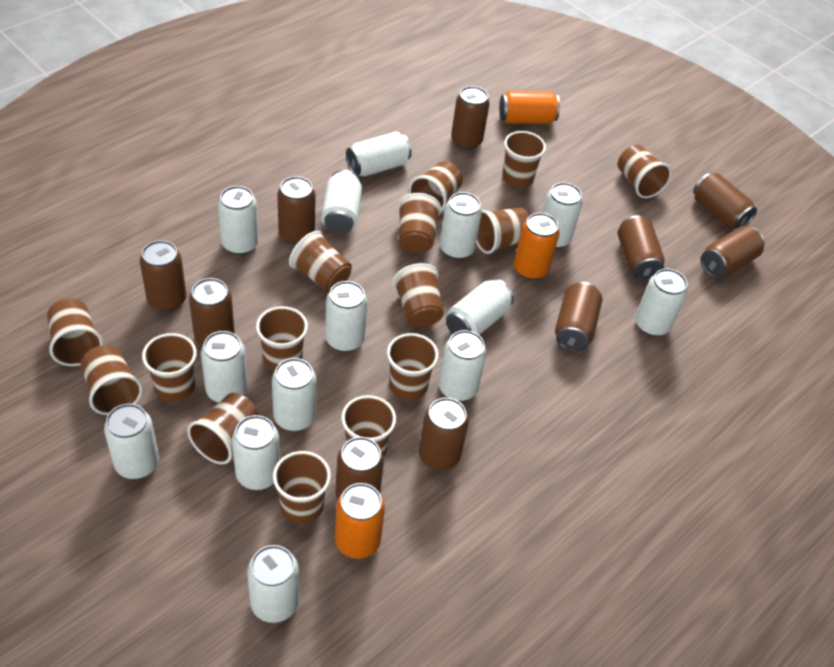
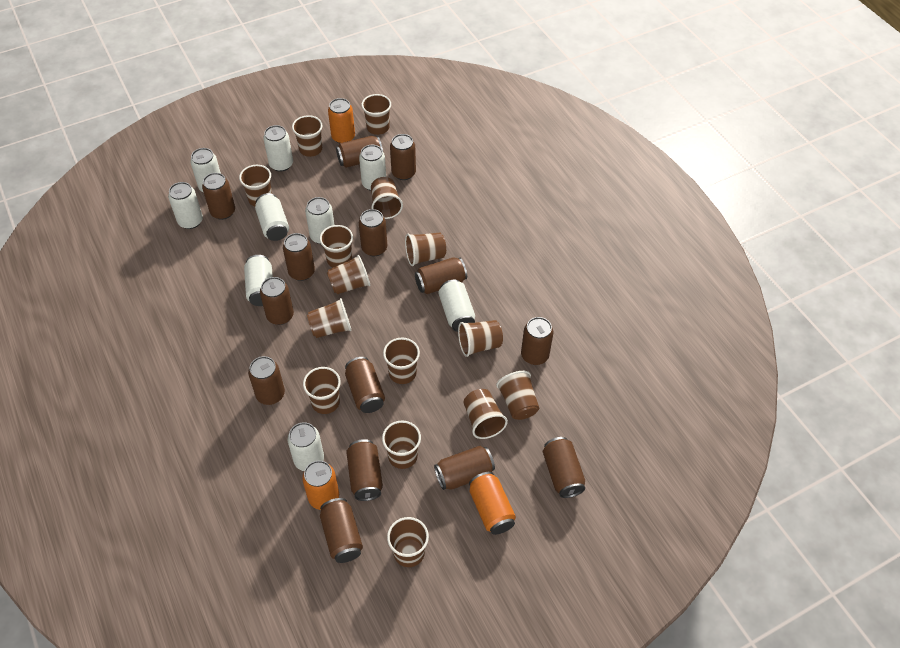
brown can: [140,240,186,312] [189,278,235,346] [277,176,315,245] [336,437,384,499] [419,398,469,470] [451,86,490,150] [555,282,602,352] [618,216,665,281] [693,173,757,230] [701,226,765,278] = 10 -> [202,173,235,220] [248,356,285,405] [260,277,294,325] [283,233,315,281] [320,498,363,563] [336,136,383,168] [345,357,385,413] [346,439,383,501] [359,209,387,256] [390,134,416,180] [415,257,467,294] [434,446,495,490] [521,317,553,365] [543,437,585,498] = 14
white can: [104,404,159,479] [201,331,248,402] [218,186,259,255] [232,415,280,490] [247,545,299,623] [272,358,316,431] [321,170,362,234] [325,281,367,352] [346,131,412,176] [438,330,487,401] [440,192,482,260] [446,279,514,335] [542,182,582,249] [635,268,687,336] = 14 -> [168,182,203,229] [190,148,221,193] [244,255,273,306] [255,193,289,241] [263,125,293,172] [287,422,324,471] [305,197,335,244] [359,145,386,191] [438,280,475,332] = 9

